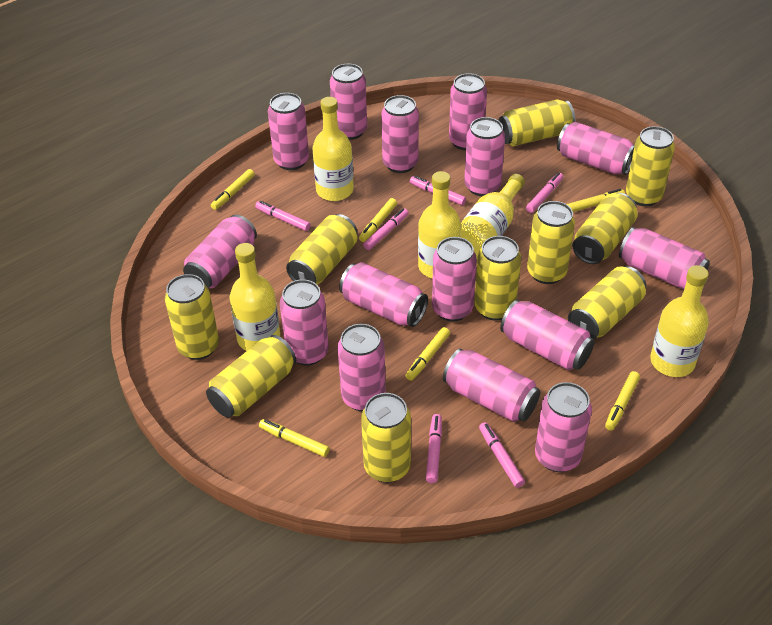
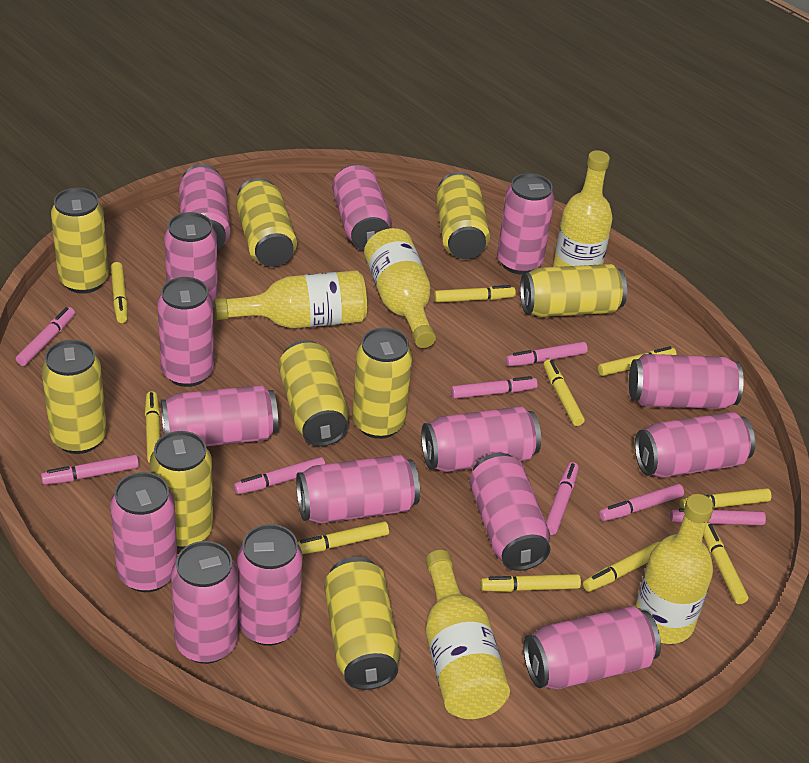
pink marker: [255,201,311,231] [363,208,409,250] [410,176,466,205] [426,414,442,483] [479,422,525,488] [526,173,563,213] = 6 -> [16,307,75,366] [41,454,139,485] [234,457,325,494] [451,376,538,399] [506,341,588,366] [546,462,579,535] [599,484,684,521] [670,508,766,525] = 8
yellow can: [165,274,219,360] [206,335,296,418] [286,214,358,284] [361,393,411,483] [475,236,521,320] [498,99,575,146] [527,201,575,284] [568,266,646,339] [572,193,638,264] [626,126,675,206] = 10 -> [42,340,107,454] [51,188,109,294] [150,431,213,549] [236,178,297,267] [278,340,349,446] [324,557,401,690] [352,327,412,439] [436,172,490,259] [520,264,627,317] = 9
yellow marker: [211,169,255,210] [259,419,330,457] [359,198,397,242] [406,327,450,381] [567,189,625,212] [605,371,640,431] = 6 -> [111,262,128,323] [145,391,160,463] [297,521,389,554] [434,285,516,303] [480,574,581,592] [543,359,585,426] [583,542,660,592] [598,346,676,376] [680,488,771,508] [703,522,748,604] = 10

